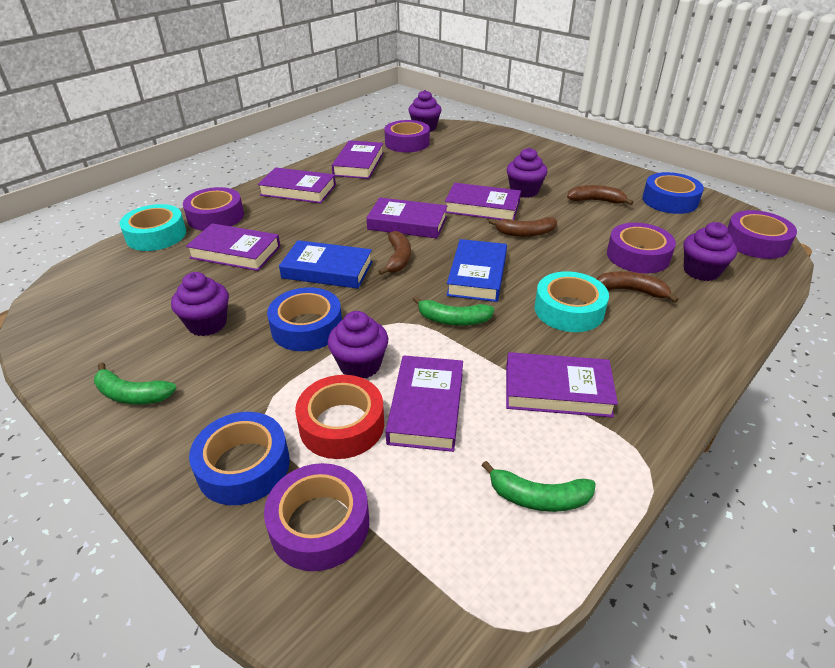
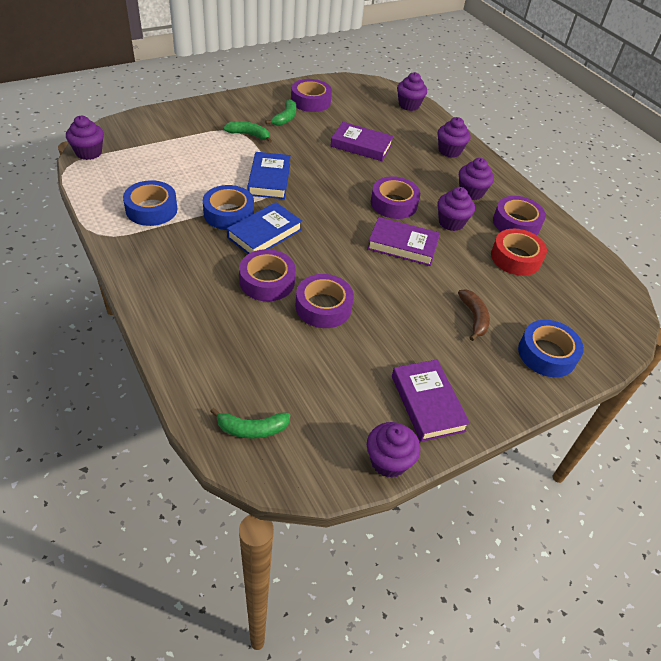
brown banana: [378,231,411,275] [488,217,557,237] [567,185,634,205] [597,271,679,303] = 4 -> [458,289,490,341] = 1
purple book: [186,223,281,271] [258,167,336,203] [332,140,384,179] [366,198,447,239] [386,356,463,452] [445,183,521,220] [506,352,618,418] = 7 -> [330,122,394,161] [367,217,440,266] [392,359,470,442] = 3
purple cupcake: [171,272,229,336] [328,311,388,378] [408,90,441,132] [507,148,547,198] [683,222,737,281] = 5 -> [66,116,104,160] [367,422,420,478] [397,72,427,111] [437,117,471,158] [437,187,475,231] [459,158,494,200] = 6
turquoise tape: [120,204,186,251] [535,271,609,332] = 2 -> none = 0

